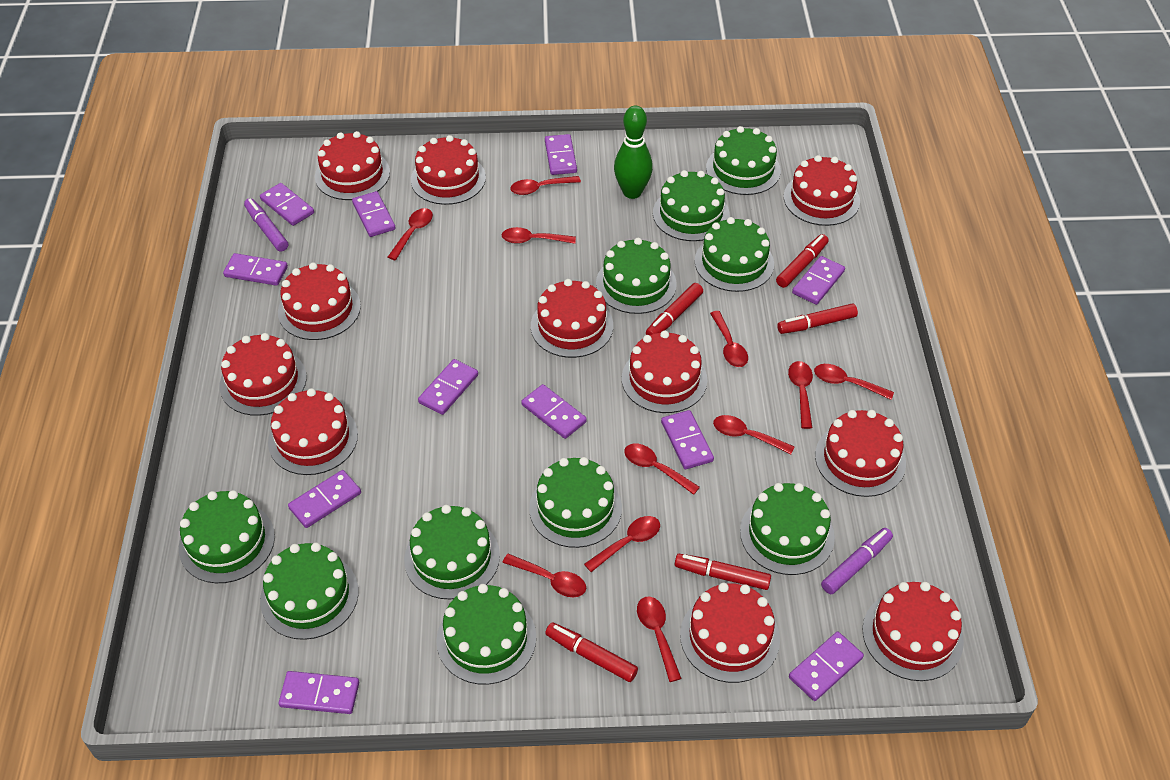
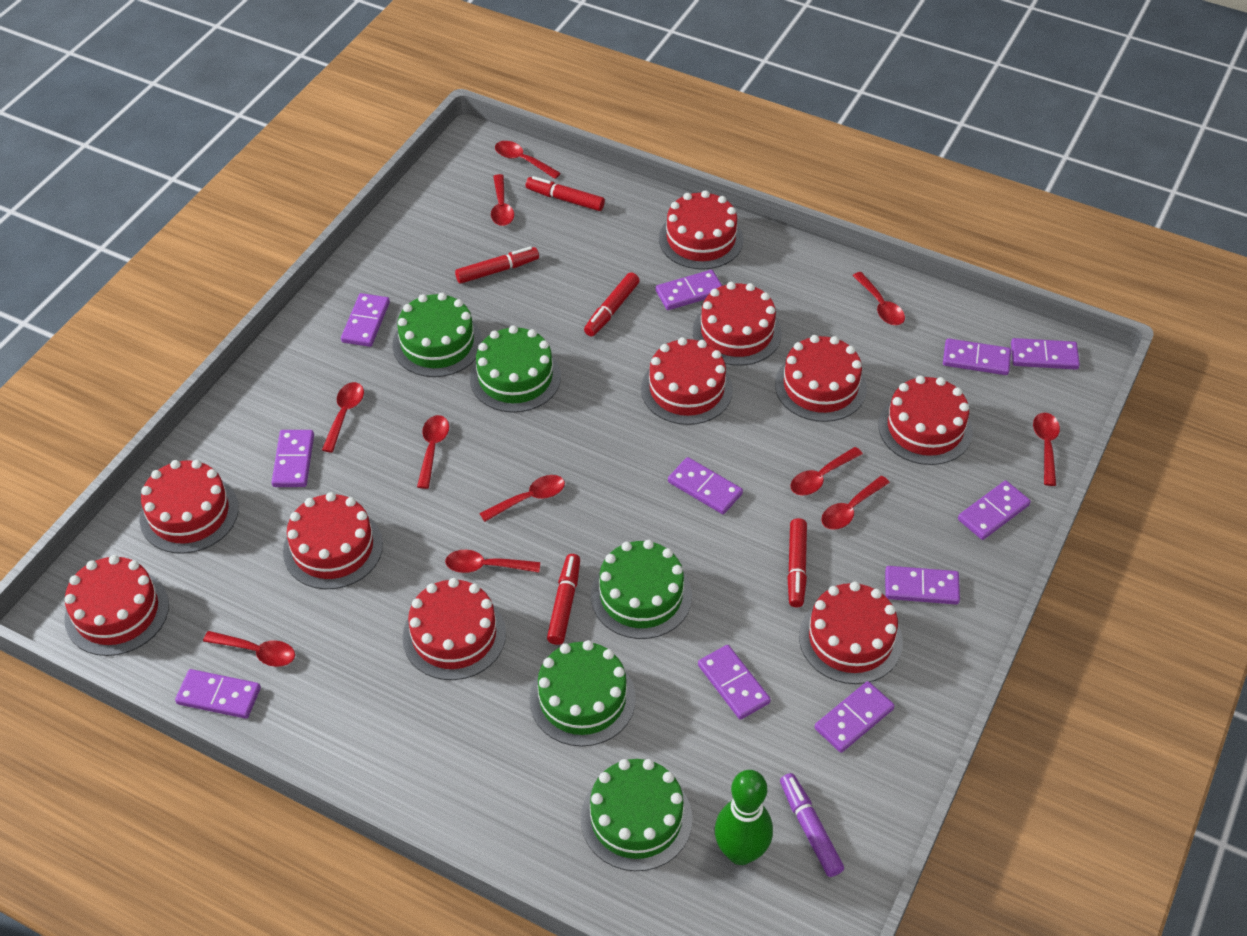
green cake: [179,490,275,583] [260,543,359,640] [404,505,500,600] [436,584,536,685] [529,457,622,548] [596,238,677,314] [653,170,730,241] [695,217,774,292] [706,126,781,195] [740,483,835,575] = 10 -> [393,293,482,377] [470,325,561,413] [530,640,636,746] [581,759,693,871] [591,540,692,639] = 5
purple marker: [244,198,288,252] [821,528,893,594] = 2 -> [780,773,844,877] = 1
red cake: [220,333,307,416] [268,388,358,475] [278,262,361,340] [315,131,390,200] [411,135,486,205] [531,279,613,358] [622,331,707,413] [680,583,780,683] [784,155,860,226] [815,410,906,497] [863,582,964,681] = 11 -> [64,555,169,656] [140,460,239,554] [283,492,383,589] [402,578,506,680] [641,337,733,425] [659,190,743,270] [693,282,782,366] [775,335,867,422] [799,582,903,684] [878,376,973,465] = 10

